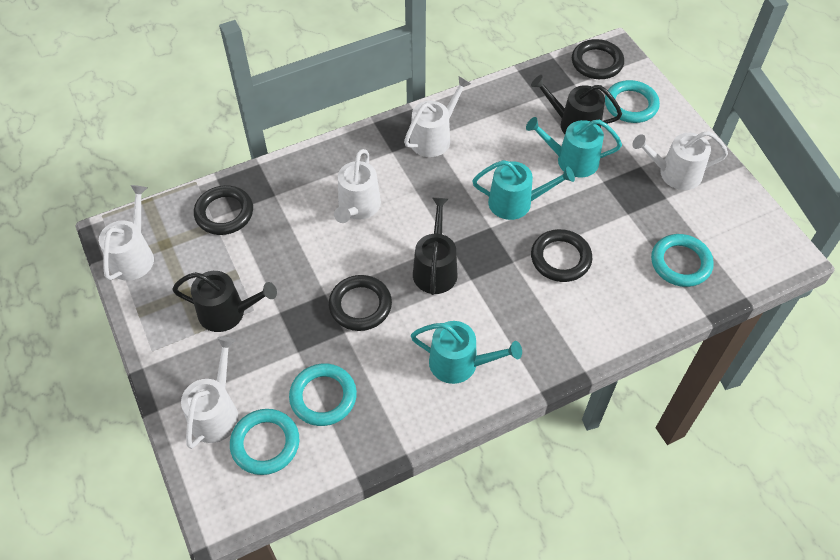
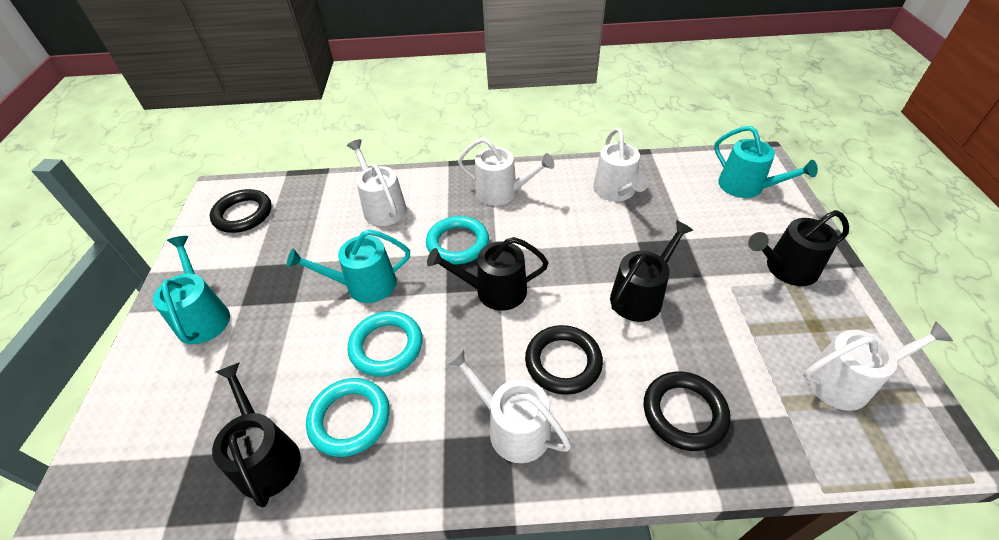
black ring: [194,185,253,235] [328,275,392,331] [531,229,592,282] [572,39,624,79] = 4 -> [210,189,272,233] [525,325,603,395] [644,371,730,451] = 3
black watering can: [172,271,277,332] [413,198,458,295] [531,75,622,134] = 3 -> [212,362,301,507] [427,237,548,310] [610,220,693,322] [748,210,849,286] = 4
turquoise ring: [230,409,299,475] [289,363,357,426] [605,80,660,123] [651,234,714,287] = 4 -> [306,378,390,457] [348,311,422,377] [426,216,489,265] = 3

